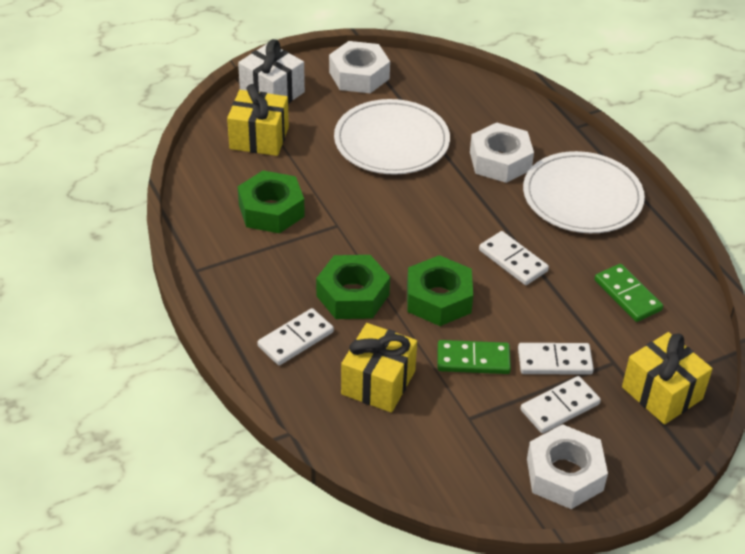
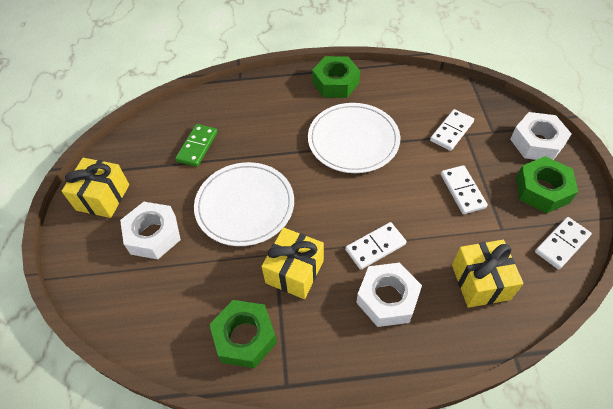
green domino: [438,340,511,374] [595,264,663,322] = 2 -> [175,124,218,167] = 1
white gift: [238,39,305,104] = 1 -> none = 0

